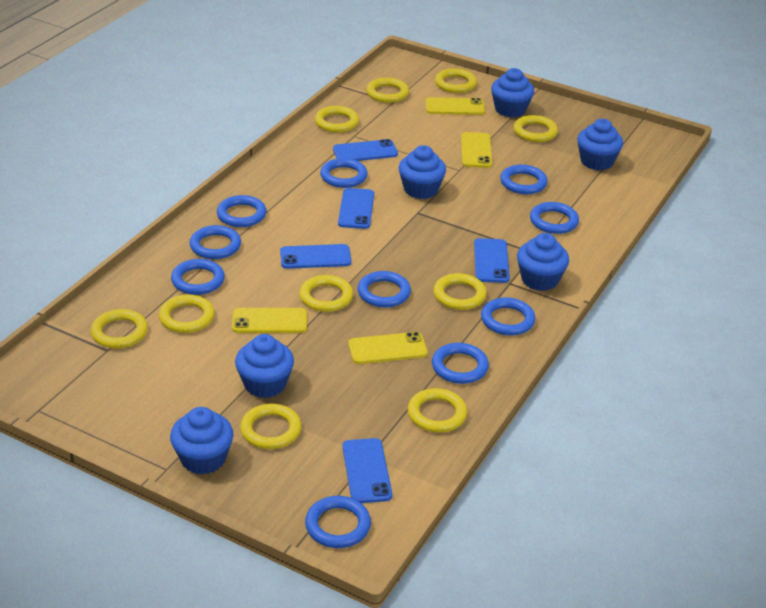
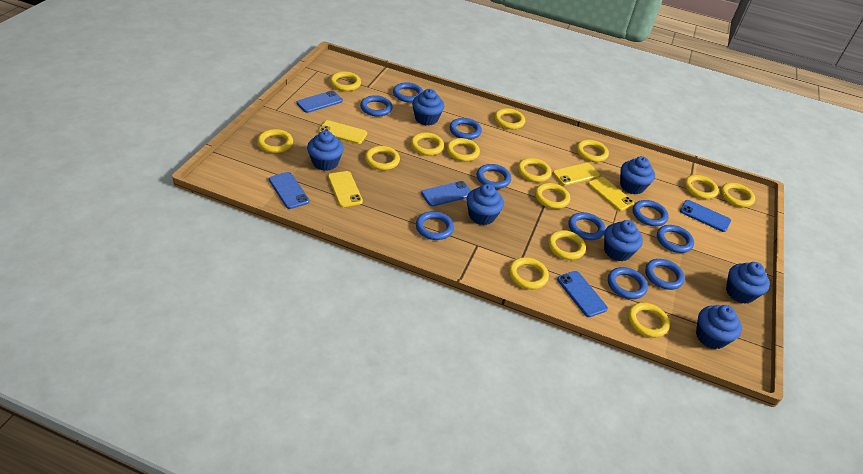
blue cupcake: [170,407,234,475] [235,334,294,398] [399,145,446,199] [491,68,534,118] [517,233,569,291] [577,119,623,170] = 6 -> [307,131,344,171] [412,89,444,126] [467,184,504,225] [604,220,643,262] [620,156,655,195] [696,305,742,349] [726,262,770,304] = 7
yellow ring: [91,309,148,349] [159,295,215,333] [240,404,301,449] [299,275,353,312] [315,106,359,133] [366,77,409,103] [408,388,467,433] [433,273,487,310] [435,68,477,93] [514,115,558,142] = 10 -> [257,129,293,153] [330,71,361,91] [365,146,400,170] [410,132,444,156] [446,138,480,162] [494,108,525,129] [508,257,549,289] [517,158,551,182] [535,183,570,209] [548,230,586,260] [576,140,609,162] [627,303,670,338] [684,175,719,199] [720,183,755,207] = 14

